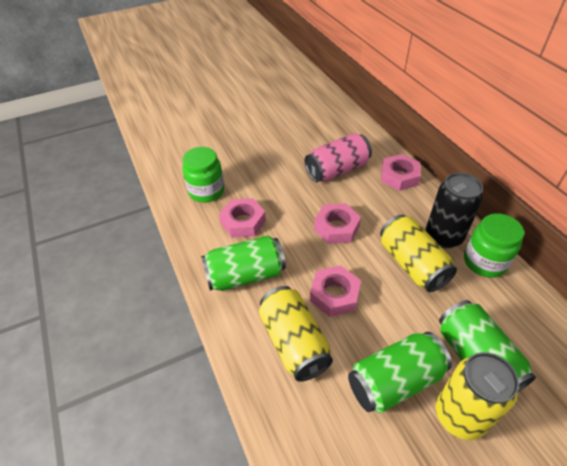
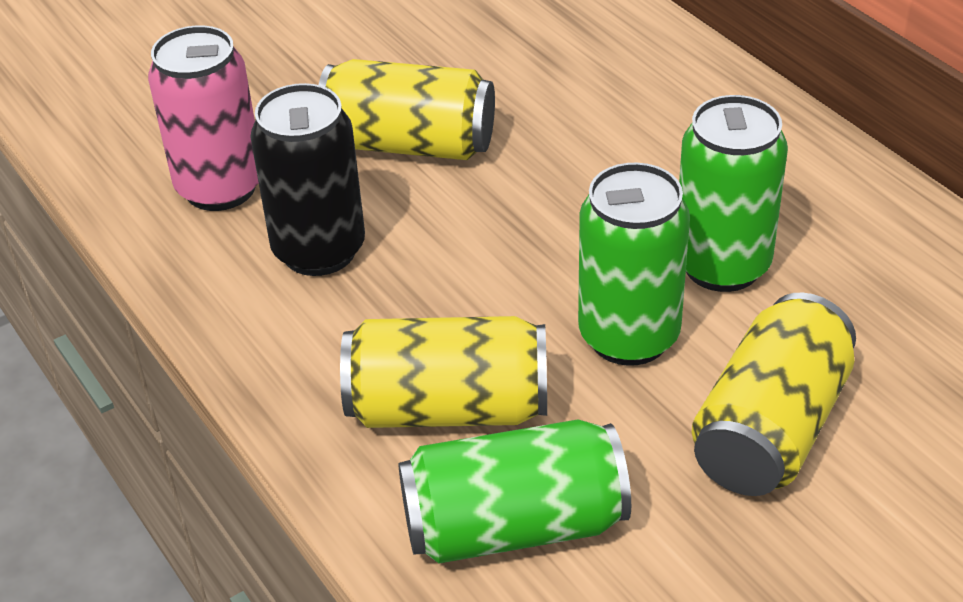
green jar: [182,147,224,203] [464,213,524,278] = 2 -> none = 0
pink nut: [219,198,266,238] [310,265,361,317] [314,203,361,244] [381,154,421,191] = 4 -> none = 0

